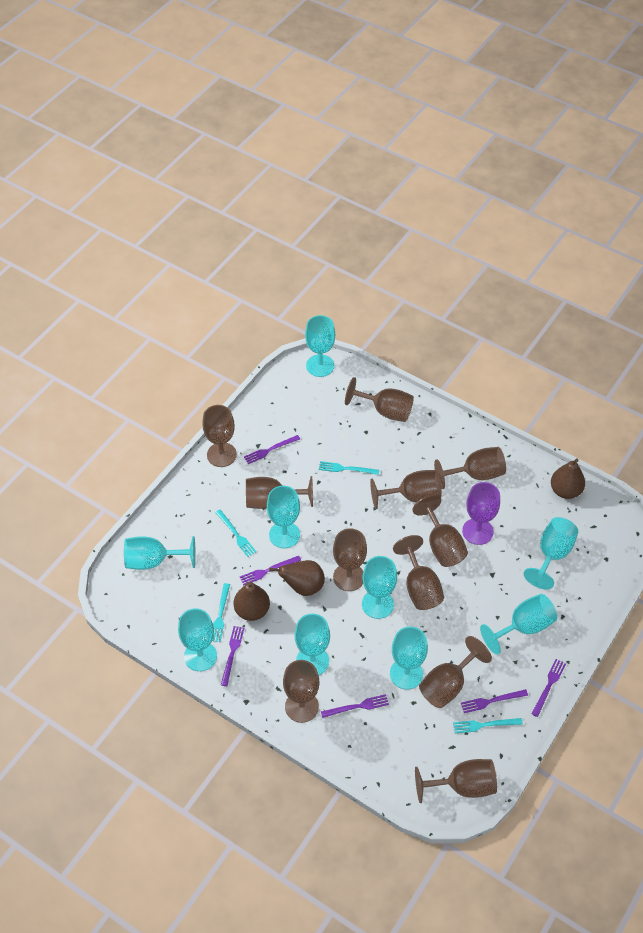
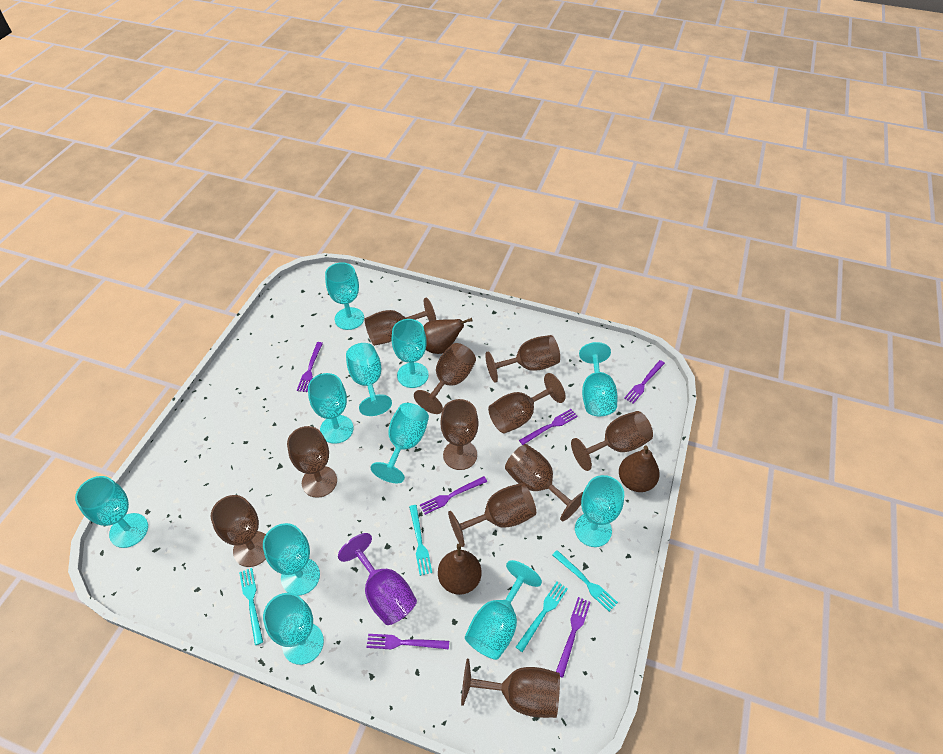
turquoise goblet: [124,536,196,570] [178,608,217,671] [267,486,300,548] [295,614,330,675] [305,315,335,377] [362,556,397,619] [390,627,428,690] [480,594,557,655] [524,517,578,590] = 9 -> [75,476,148,548] [263,523,320,595] [263,593,324,665] [308,373,354,444] [325,262,364,330] [346,343,392,416] [371,403,429,483] [392,319,429,388] [465,560,542,660] [575,475,624,547] [579,342,617,416] = 11

